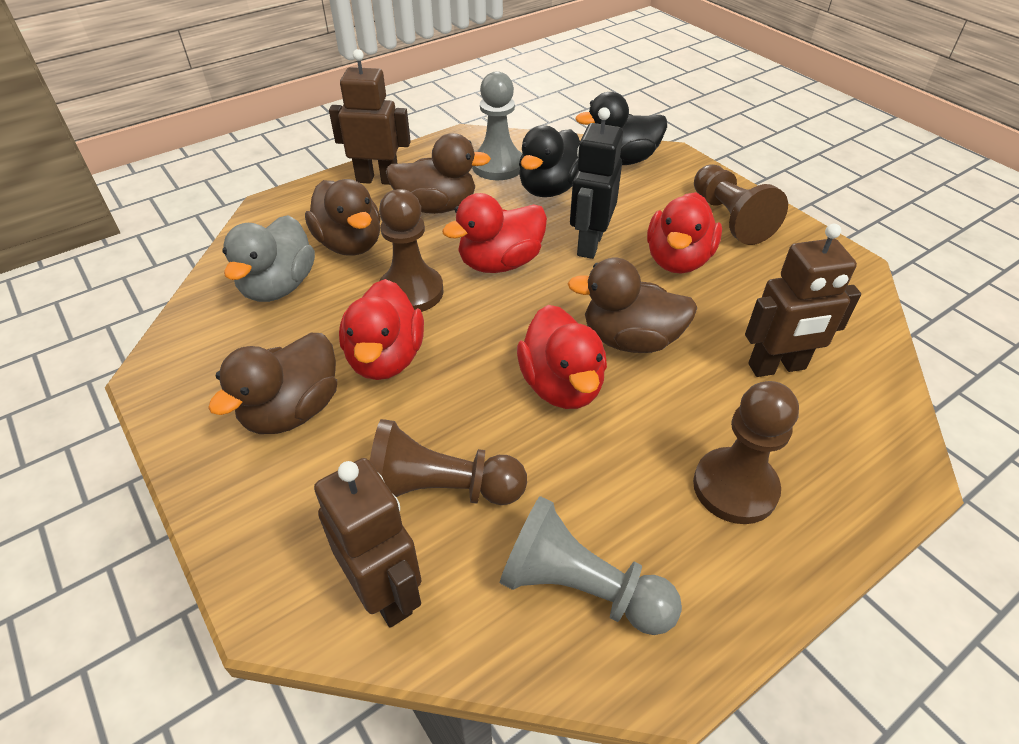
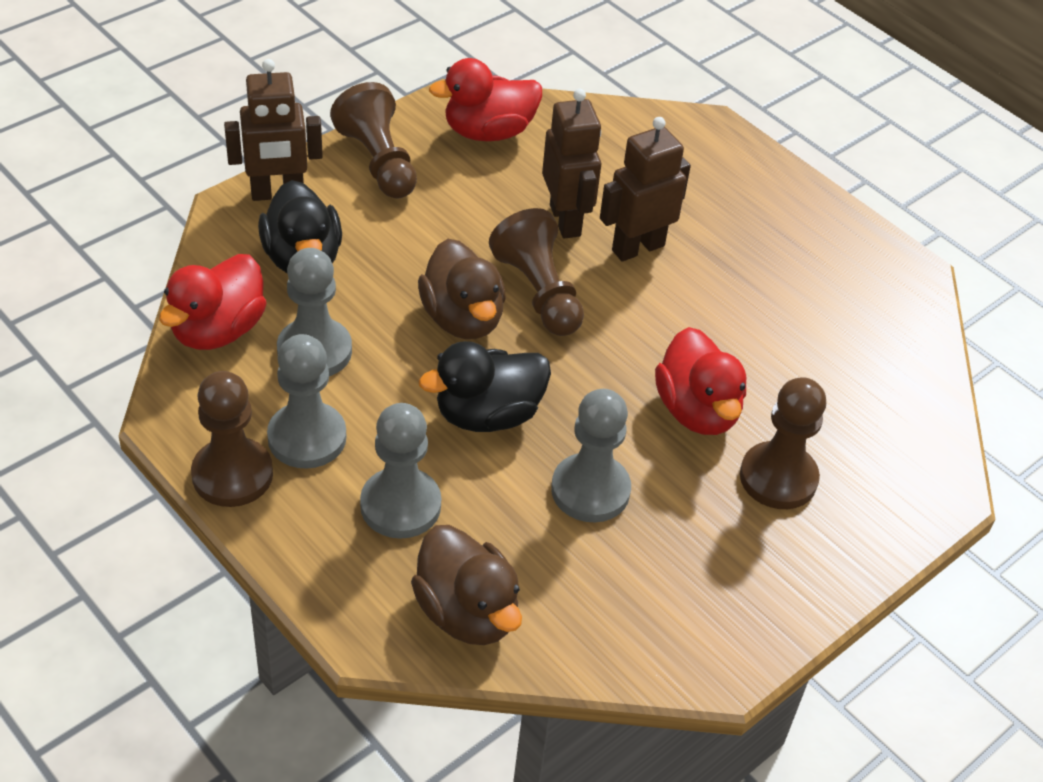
black robot: [570,107,623,259] = 1 -> none = 0
brown duck: [208,333,337,434] [305,179,381,256] [386,133,491,214] [567,258,697,353] = 4 -> [411,525,522,645] [418,239,506,339] = 2
grey duck: [222,215,315,302] = 1 -> none = 0
grey pawn: [472,71,522,180] [500,496,682,635] = 2 -> [267,334,346,469] [277,248,352,376] [360,403,441,539] [551,389,631,522] = 4
red duck: [339,279,424,380] [442,193,547,273] [517,305,607,409] [647,192,722,274] = 4 -> [159,254,266,350] [429,58,542,141] [655,327,746,435] = 3

